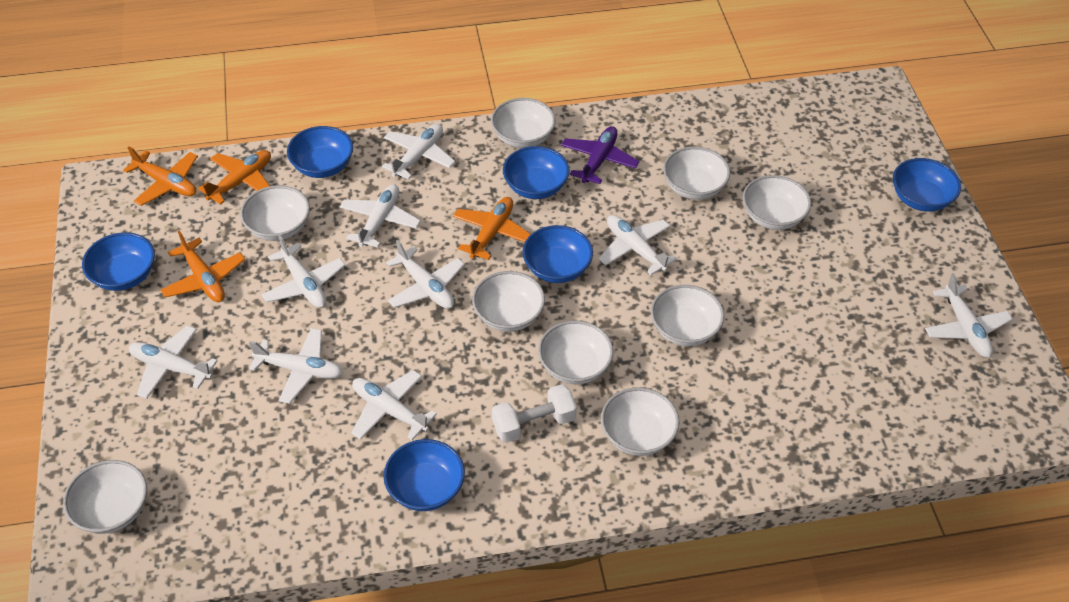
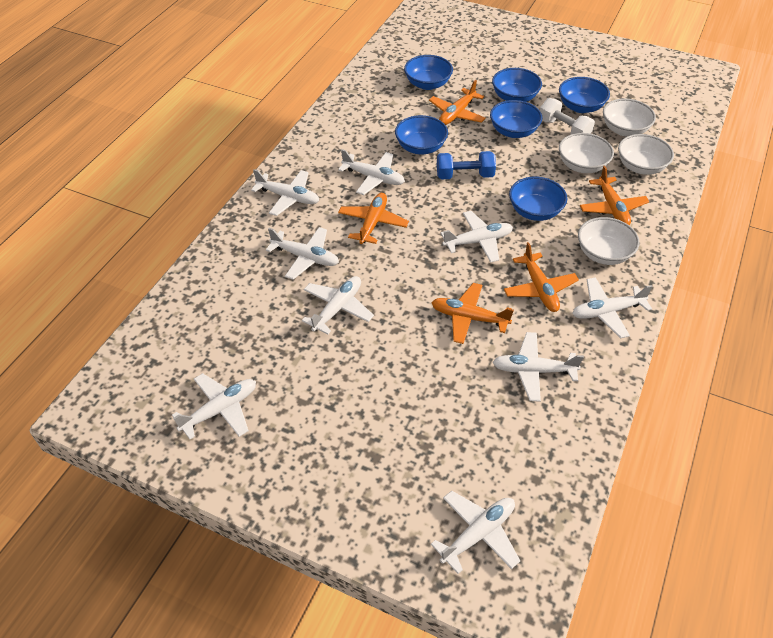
blue dumbbell: none = 0 -> [437,151,496,179] = 1
orange plane: [123,146,198,206] [160,230,245,302] [198,150,271,205] [453,197,531,260] = 4 -> [338,193,409,244] [429,80,486,125] [431,283,514,344] [504,242,579,312] [580,166,649,225] = 5
purple plane: [561,126,640,184] = 1 -> none = 0
white bowl: [63,460,147,534] [240,185,310,241] [472,271,545,332] [491,98,556,148] [538,320,613,384] [601,387,680,456] [651,285,724,346] [663,147,730,200] [743,175,811,230] = 9 -> [559,133,614,173] [578,217,639,265] [603,98,656,136] [618,134,674,175] = 4

